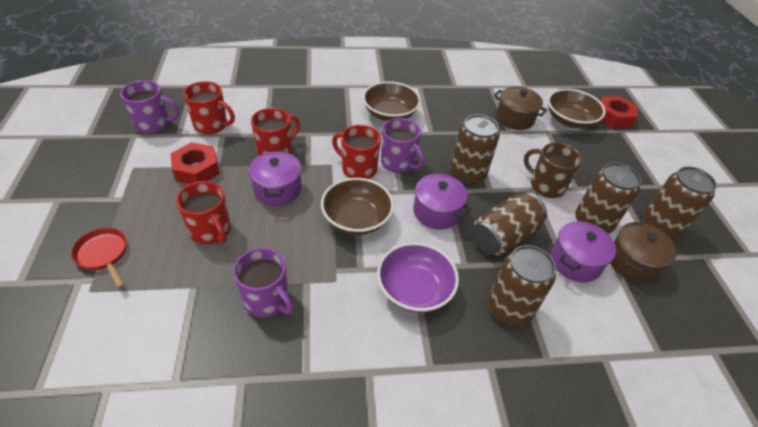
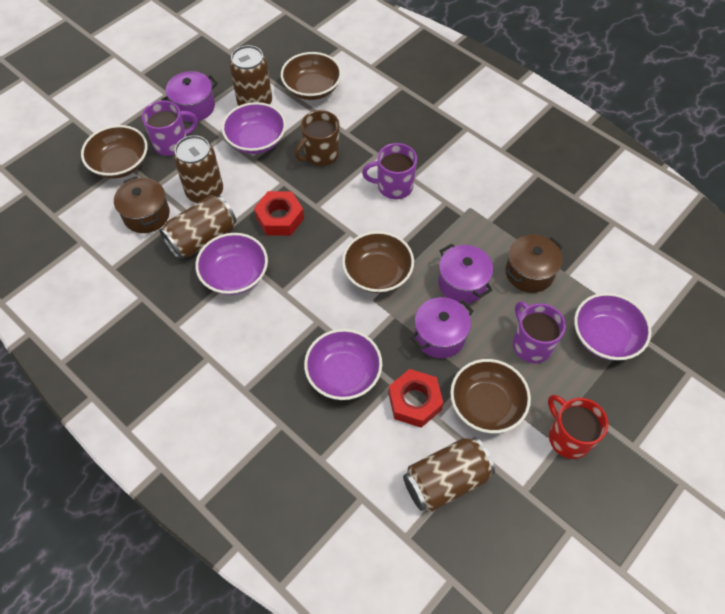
brown bowl: [321,178,394,235] [363,81,421,121] [548,89,606,128] = 3 -> [81,125,148,178] [281,52,342,100] [342,231,414,293] [450,359,531,433] = 4
brown can: [451,114,500,185] [472,192,547,256] [488,245,555,326] [575,162,641,233] [643,166,717,238] = 5 -> [160,195,236,259] [174,135,223,203] [229,45,272,106] [403,437,495,512] = 4
purple bowl: [377,242,459,313] = 1 -> [195,233,268,295] [222,102,286,154] [304,329,382,400] [574,293,651,360] = 4
red mug: [176,181,231,244] [183,81,235,134] [251,108,300,156] [332,125,381,179] = 4 -> [548,395,608,459] = 1
red pan: [71,228,127,288] = 1 -> none = 0

